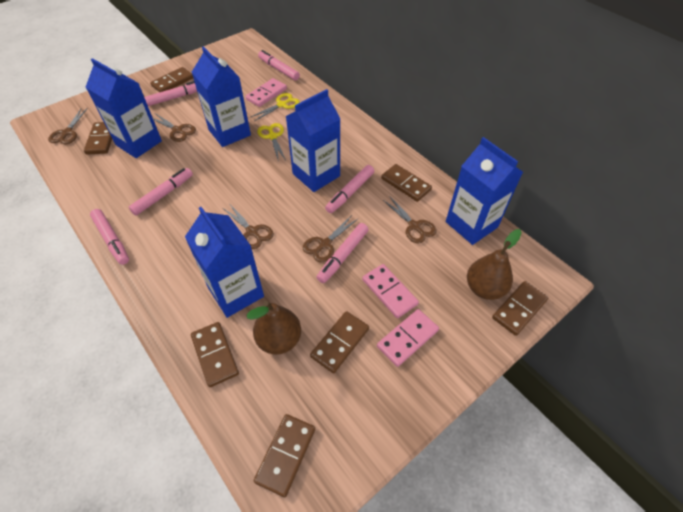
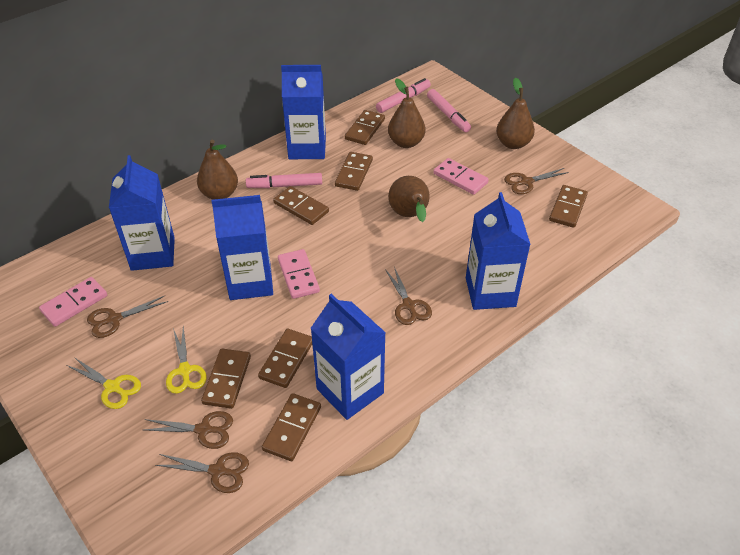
brown pear: [247,301,301,355] [467,229,522,300] = 2 -> [197,140,238,200] [388,78,425,148] [388,176,430,222] [496,77,535,149] = 4
pink marker: [90,209,129,265] [129,168,193,216] [144,81,197,106] [258,50,300,81] [316,223,369,283] [325,165,374,213] = 6 -> [246,173,322,188] [376,78,431,113] [427,89,471,132] = 3

